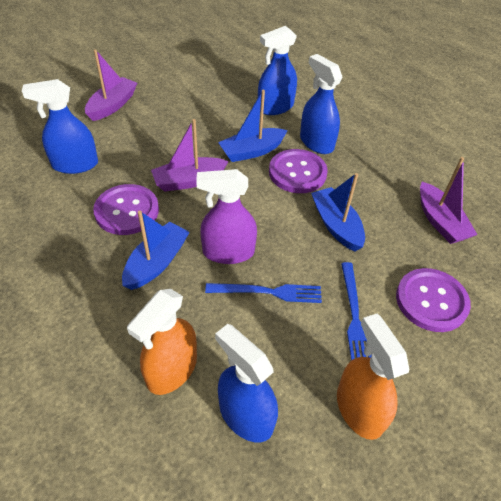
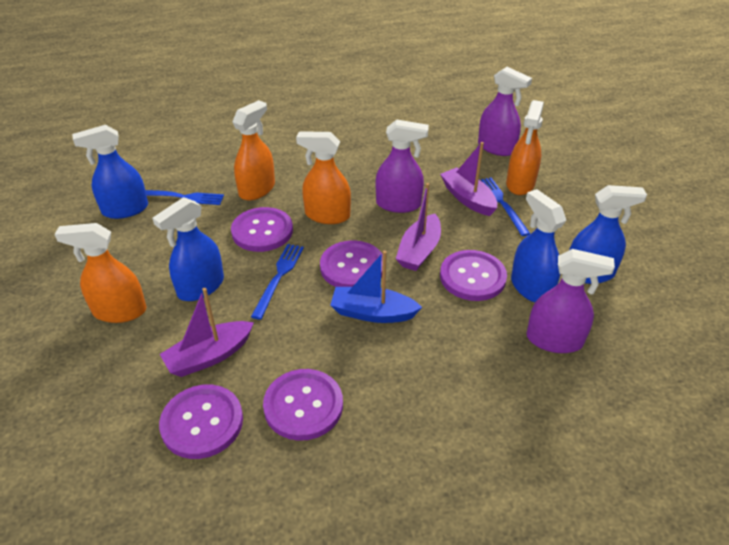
blue boat: [122,211,190,290] [218,90,288,162] [311,173,365,251] = 3 -> [330,251,422,323] = 1
blue fork: [205,283,322,303] [341,262,372,361] = 2 -> [145,190,224,205] [251,244,304,320] [479,177,530,236] = 3
orange spray bottle: [127,289,197,395] [337,313,409,440] = 2 -> [55,223,147,323] [232,100,275,201] [296,131,351,224] [506,100,544,195] = 4
purple button: [93,184,159,235] [269,149,328,193] [396,268,471,332] = 3 -> [159,384,243,459] [231,207,293,252] [263,369,343,441] [320,240,383,287] [440,250,507,301] = 5
purple spray bottle: [196,169,257,264] = 1 -> [376,119,429,213] [478,67,532,156] [526,249,615,353] = 3

